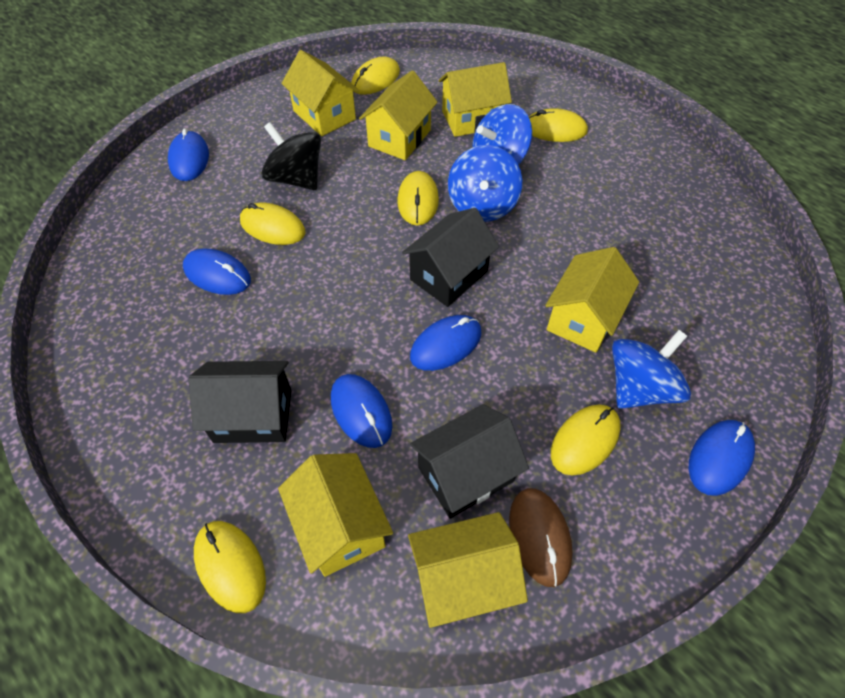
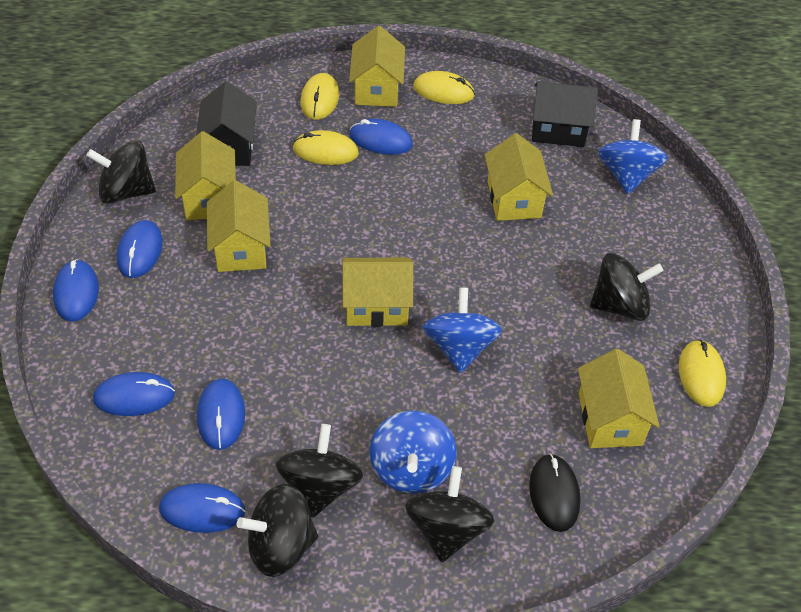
black house: [189,361,292,443] [402,208,499,307] [410,404,529,519] = 3 -> [196,81,257,166] [532,81,598,147] = 2
black mouse: none = 0 -> [529,453,580,532] = 1
black spinning top: [262,122,321,190] = 1 -> [86,140,156,204] [237,484,318,577] [276,424,363,518] [405,466,495,562] [590,253,663,321] = 5
blue mouse: [168,129,209,181] [183,249,251,295] [331,374,392,448] [410,315,482,371] [689,420,755,496] = 5 -> [53,259,99,322] [93,372,175,416] [117,220,163,278] [159,483,245,533] [197,379,245,450] [349,119,413,155] = 6
brown mouse: [509,488,573,587] = 1 -> none = 0
yellow mouse: [194,521,266,613] [240,203,306,245] [351,56,400,95] [397,171,439,226] [529,108,588,142] [551,405,621,476] = 6 -> [293,130,359,165] [300,73,339,120] [413,71,475,104] [679,339,726,407] = 4

